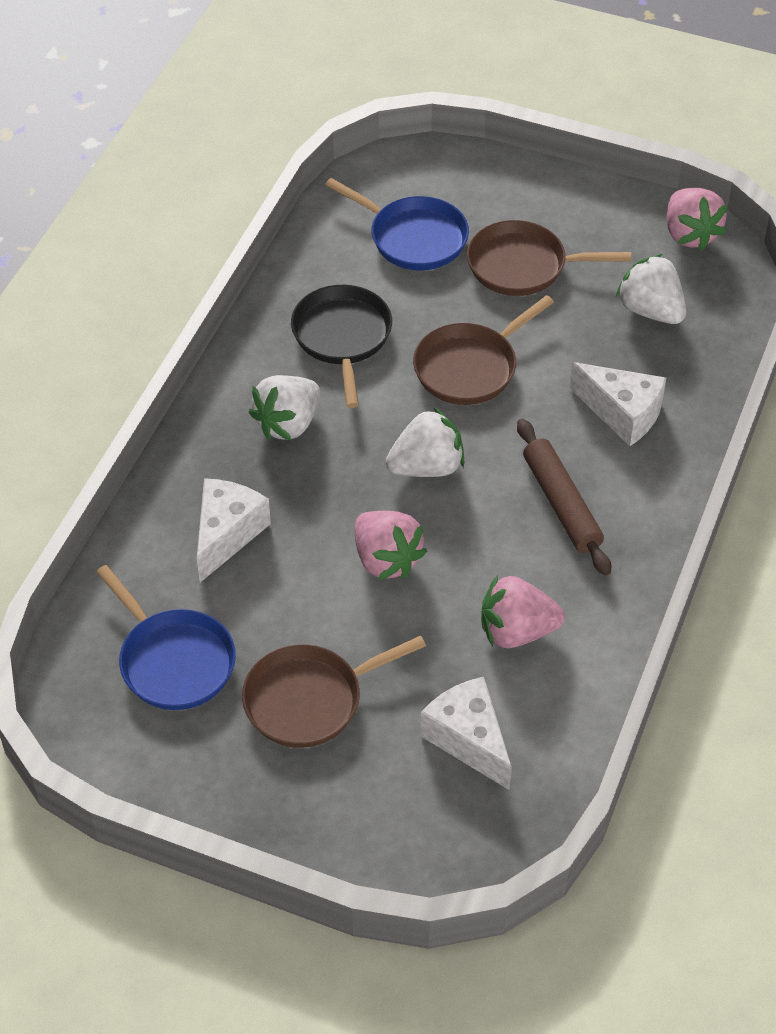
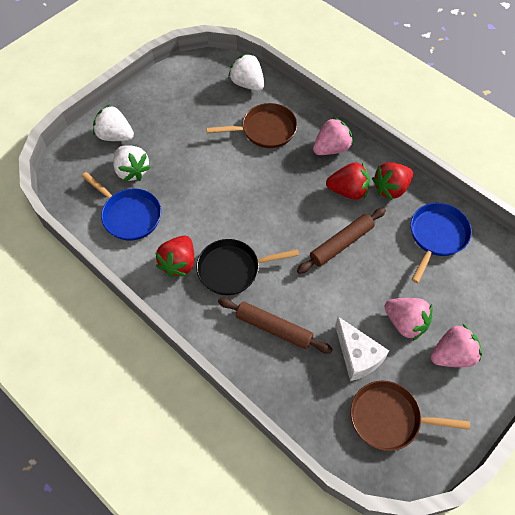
brown pan: [242,636,426,748] [413,295,554,405] [467,220,631,296] = 3 -> [206,103,297,148] [350,380,470,451] = 2
brown rolling pin: [517,419,611,576] = 1 -> [218,298,333,354] [297,208,386,274] = 2
red strawberry: none = 0 -> [155,236,194,278] [326,162,370,200] [372,162,413,200] = 3
white cheese: [197,478,271,582] [420,677,512,790] [569,362,666,446] = 3 -> [335,317,389,381] = 1

